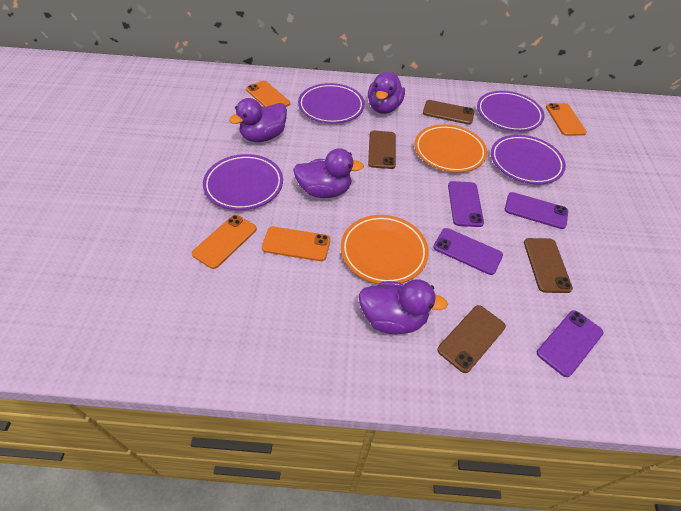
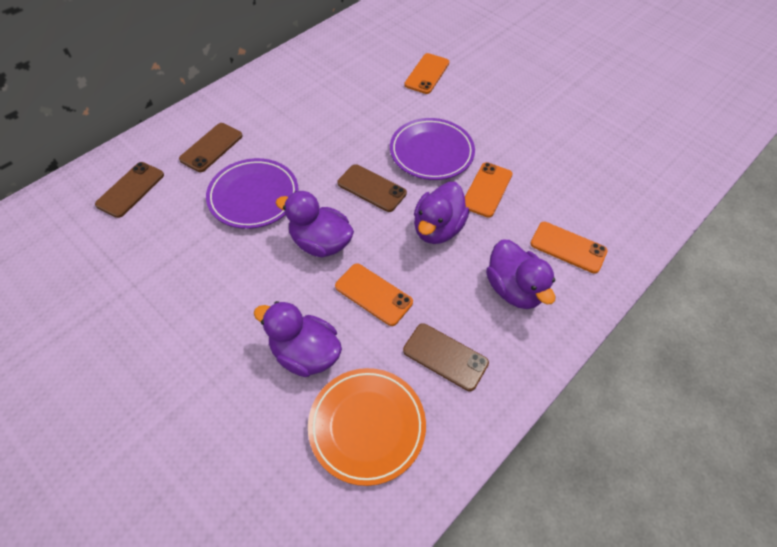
orange plate: [341,215,429,284] [415,124,487,172] = 2 -> [308,368,426,486] = 1
purple phone: [433,228,503,275] [448,181,484,227] [505,192,568,229] [537,310,604,377] = 4 -> none = 0
purple plate: [203,154,283,210] [298,83,365,124] [477,91,544,132] [491,135,566,184] = 4 -> [206,158,299,229] [390,118,475,180] = 2

